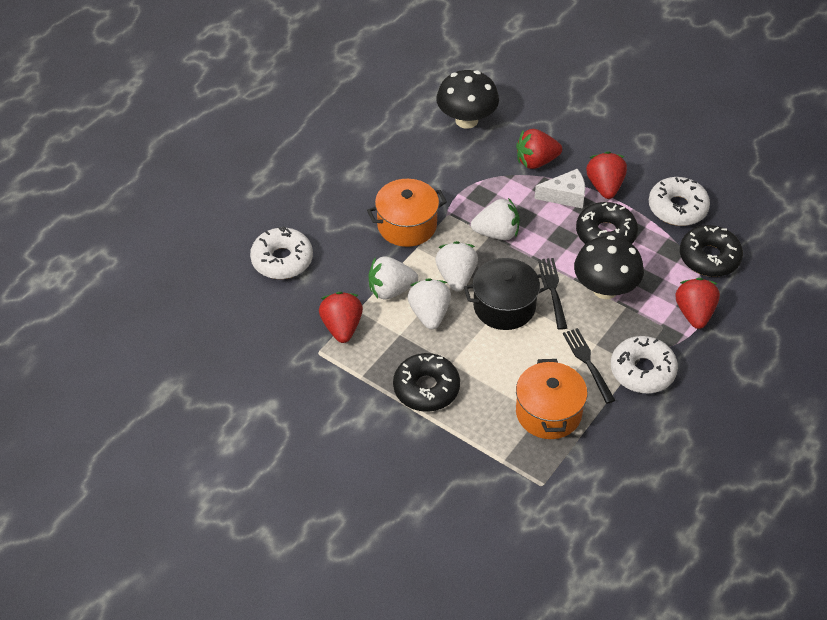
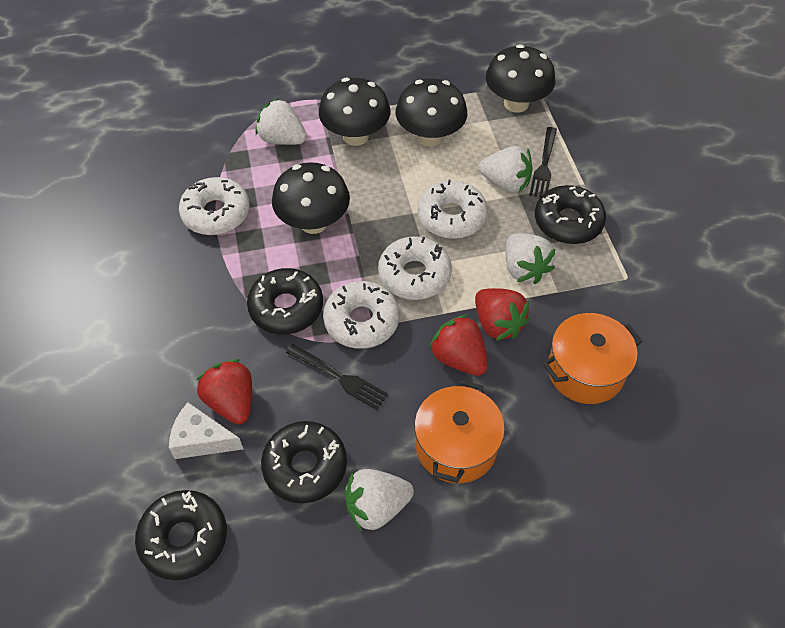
black donut: [393,353,460,412] [576,202,638,244] [680,225,743,277] = 3 -> [135,490,227,580] [247,268,323,334] [261,421,347,503] [535,185,606,244] = 4
black mushroom: [436,70,499,129] [574,235,644,299] = 2 -> [272,162,350,234] [319,78,390,146] [396,78,467,147] [486,44,556,113] = 4
black pot: [464,258,548,330] = 1 -> none = 0
red strawberry: [319,292,363,343] [516,129,562,169] [586,151,627,199] [676,278,720,329] = 4 -> [196,359,252,424] [429,314,488,376] [475,288,530,341] = 3
white donut: [250,226,313,279] [611,336,678,394] [649,177,710,226] = 3 -> [179,177,250,235] [323,281,399,349] [378,236,452,300] [417,180,488,239] = 4

